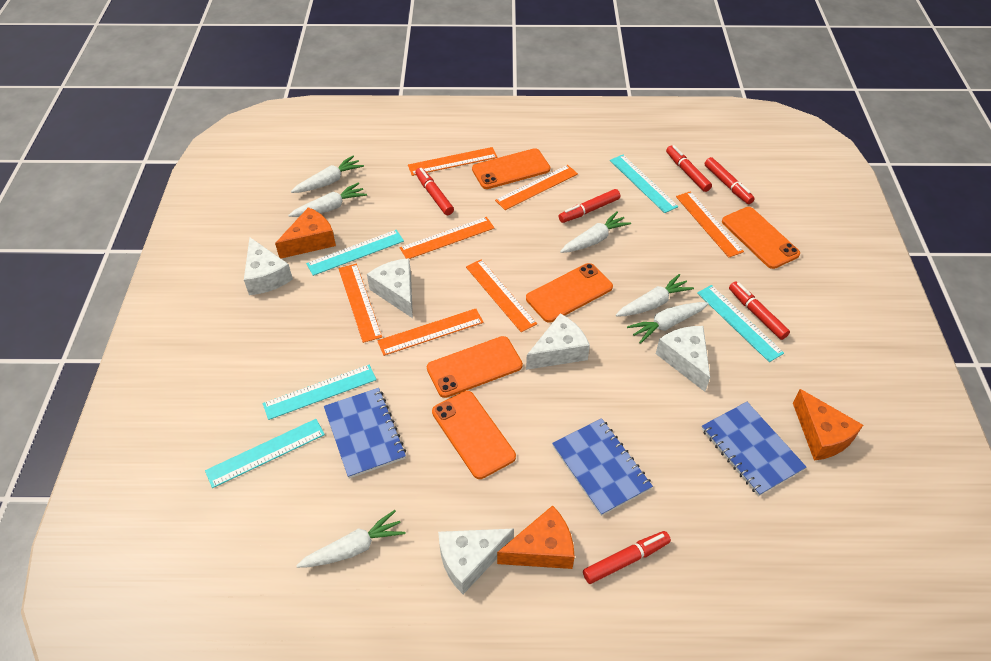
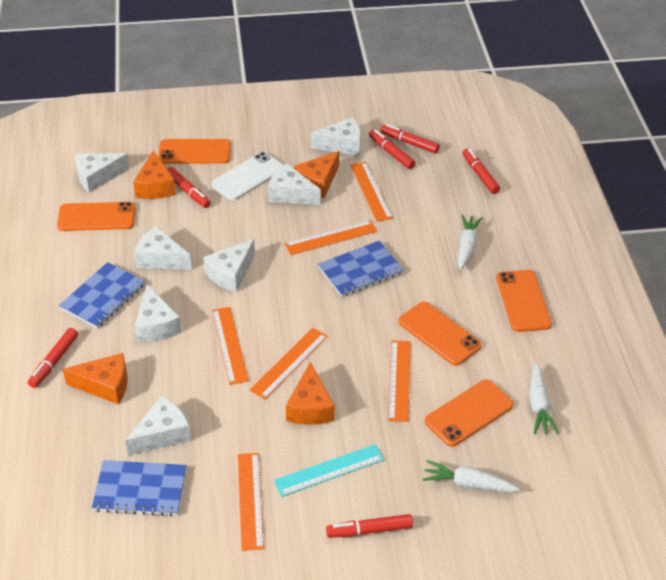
orange cheese: [275,207,336,258] [497,505,575,569] [793,389,863,461] = 3 -> [63,353,127,405] [133,150,176,199] [286,361,335,425] [294,151,339,198] = 4
orange ruler: [339,264,382,343] [377,309,484,356] [400,217,494,259] [408,147,497,176] [466,259,537,332] [495,165,578,210] [676,191,744,258] = 7 -> [212,307,249,385] [238,453,264,551] [250,328,328,400] [285,220,377,255] [350,162,393,222] [388,340,411,422] = 6
turquoise ruler: [205,419,325,488] [263,365,376,420] [306,230,404,276] [610,155,678,213] [697,285,784,362] = 5 -> [274,444,384,497] = 1
white carrot: [288,183,367,217] [291,155,364,193] [296,510,406,568] [560,211,631,253] [616,274,694,316] [627,302,709,344] = 6 -> [422,460,520,492] [458,214,482,270] [529,363,559,434] = 3
white cheese: [244,237,293,295] [367,258,413,318] [438,528,514,594] [526,313,590,370] [656,326,710,392] = 5 -> [75,153,129,193] [125,396,191,455] [134,226,192,270] [134,285,182,342] [203,239,255,292] [268,163,321,205] [311,117,361,156] = 7
white phone: none = 0 -> [211,152,284,201] = 1

